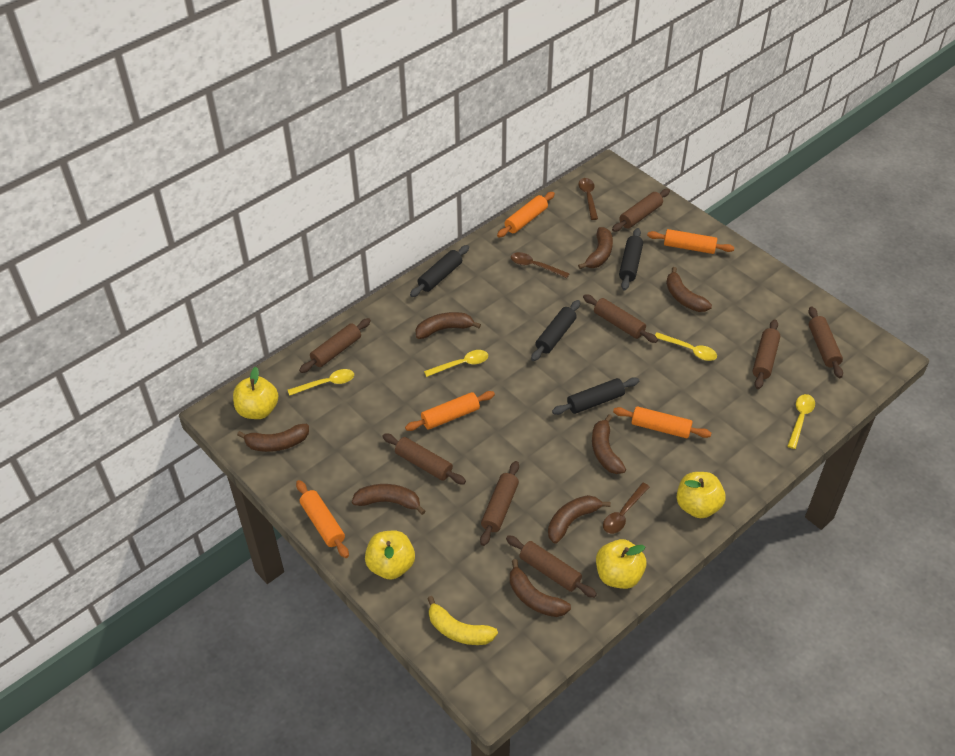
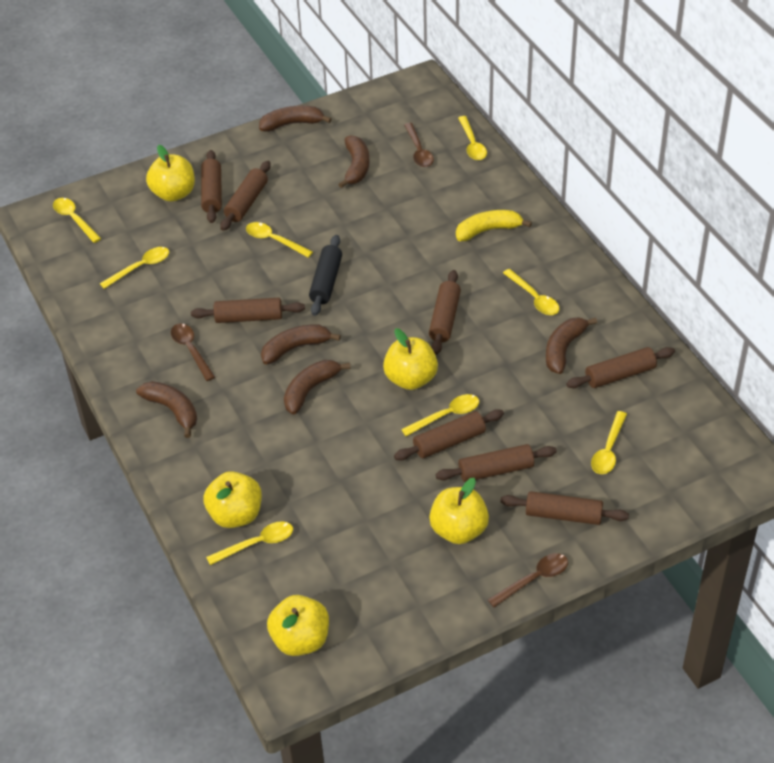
black rolling pin: [410,245,469,297] [531,300,580,361] [552,377,639,415] [619,228,643,291] = 4 -> [309,235,342,316] = 1
brown banana: [237,424,309,452] [352,484,426,515] [415,312,481,339] [510,559,571,617] [548,495,611,544] [578,227,613,269] [592,414,626,474] [666,267,712,312] = 8 -> [136,381,197,438] [259,106,332,132] [261,324,341,365] [284,360,351,415] [338,135,370,188] [546,317,597,374] = 6
orange rolling pin: [296,480,349,558] [405,391,495,431] [497,192,555,237] [613,406,711,438] [647,229,734,254] = 5 -> none = 0
yellow apple: [233,367,278,419] [365,530,415,579] [596,539,646,589] [677,472,726,518] = 4 -> [146,145,195,202] [203,471,262,528] [267,595,329,656] [383,328,438,390] [429,478,489,544] = 5
yellow spoon: [288,369,354,396] [424,350,488,377] [655,332,717,361] [788,394,815,449] = 4 -> [53,198,101,243] [100,247,169,289] [206,521,293,565] [246,222,313,258] [401,394,479,436] [458,116,487,160] [503,269,559,315] [591,411,627,474] = 8

